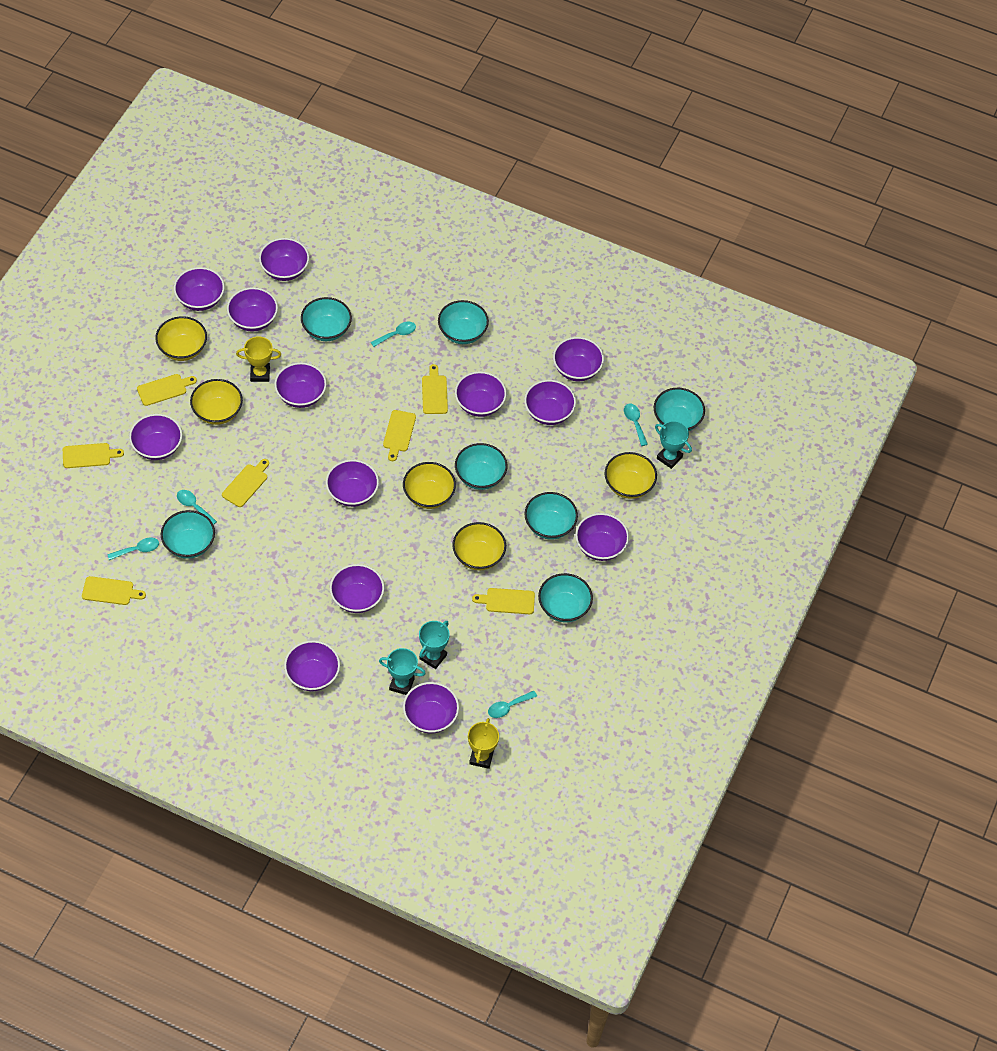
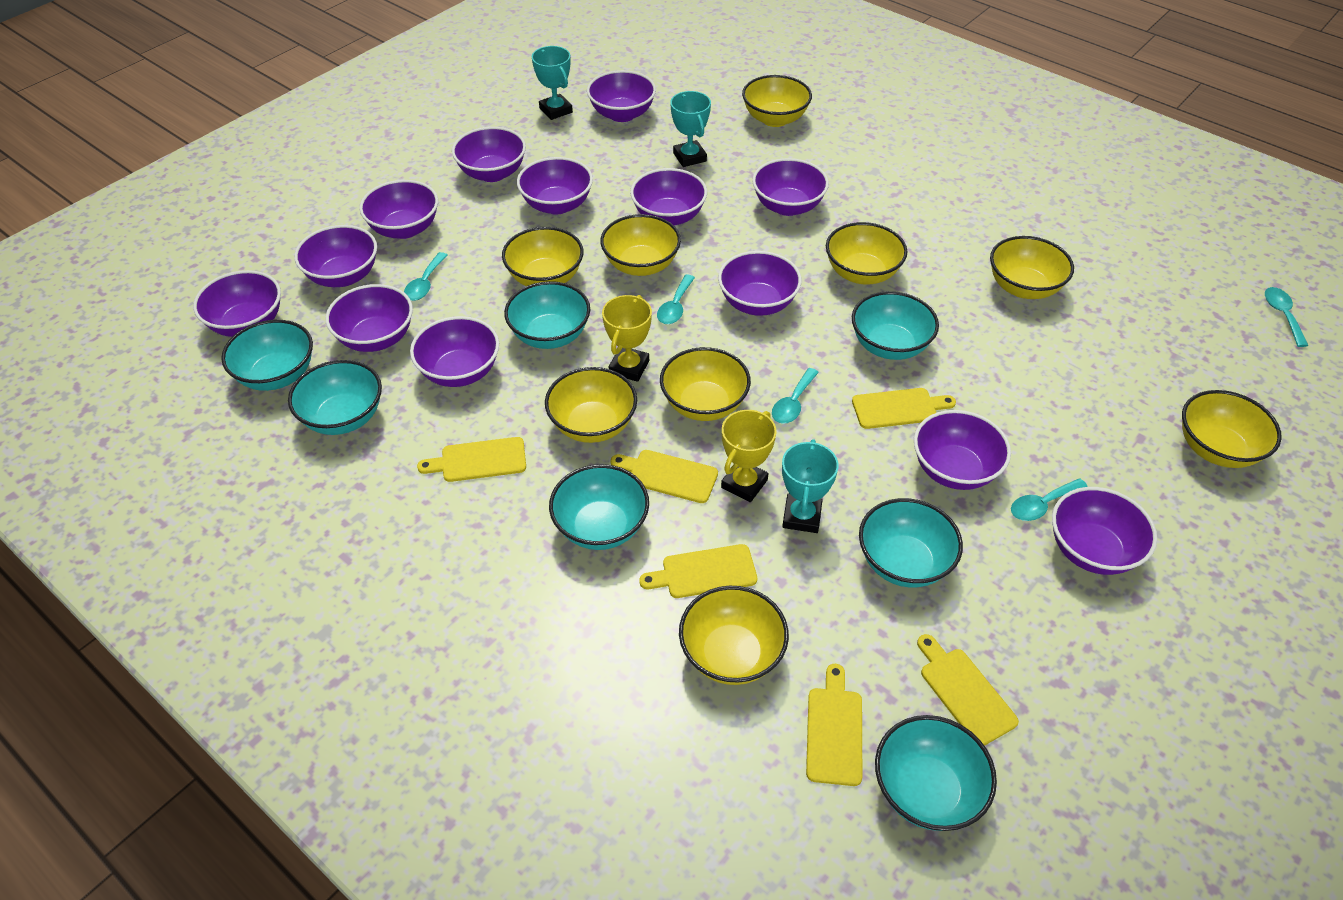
yellow bowl: [155,316,207,361] [190,379,243,425] [403,462,456,509] [452,522,506,570] [605,452,657,499] = 5 -> [502,227,583,286] [545,367,637,443] [600,214,681,276] [660,347,751,421] [679,586,789,685] [742,75,812,127] [826,222,907,284] [990,236,1074,299] [1182,390,1282,468] = 9
yellow cutting board: [63,443,124,468] [82,576,146,605] [137,374,197,406] [222,459,269,507] [383,410,416,461] [422,364,448,414] [472,588,535,614] = 7 -> [417,437,526,482] [610,450,718,503] [639,544,757,598] [806,664,862,786] [852,388,956,429] [917,634,1019,746] = 6

